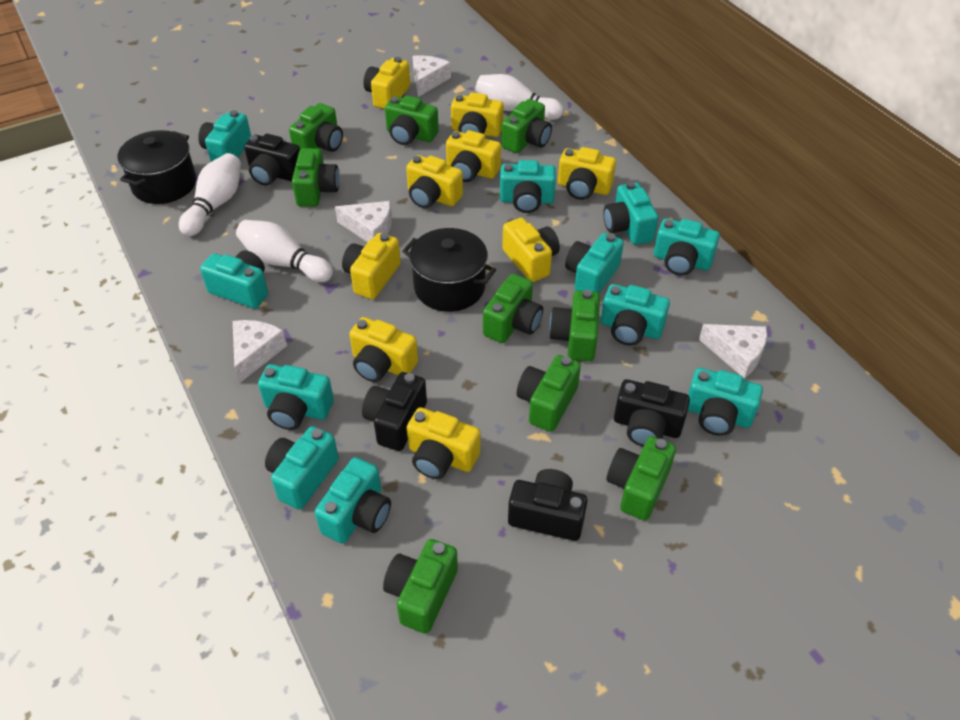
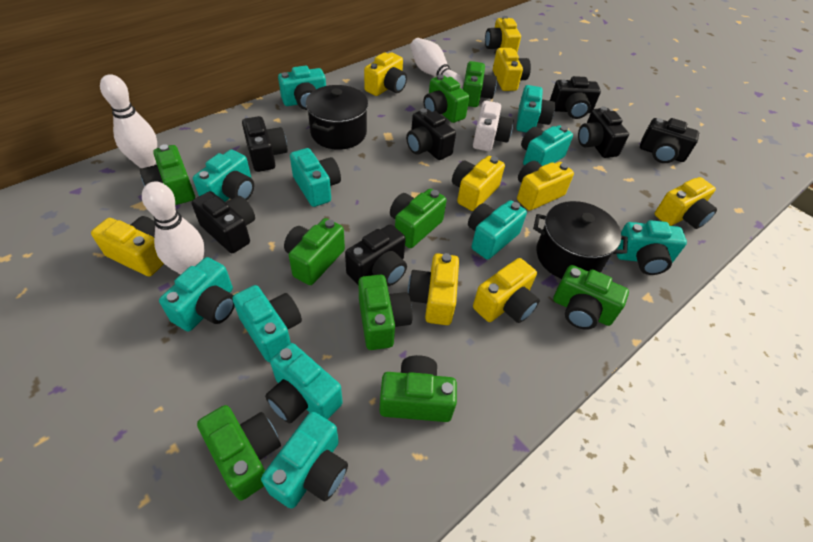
black camera: [244,134,300,186] [362,372,427,451] [508,469,587,541] [614,379,690,447] = 4 -> [192,191,255,253] [242,116,288,172] [345,224,407,286] [406,108,456,160] [550,76,601,119] [578,106,629,158] [640,118,699,163] = 7
white camera: none = 0 -> [473,101,513,151] = 1
white cheese: [233,320,287,383] [335,201,392,242] [413,55,451,97] [699,324,767,378] = 4 -> none = 0

